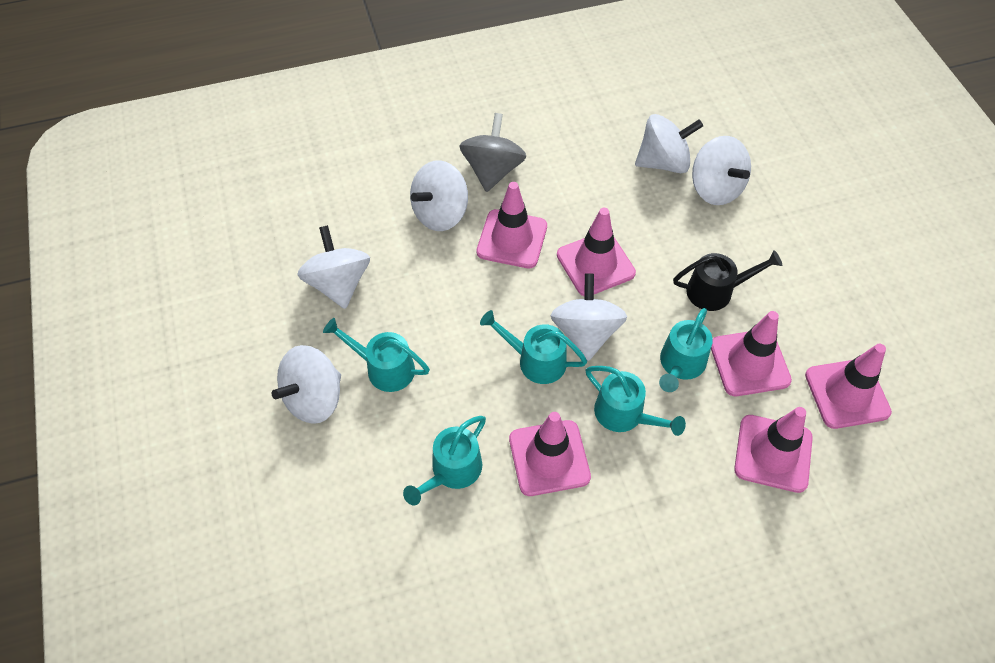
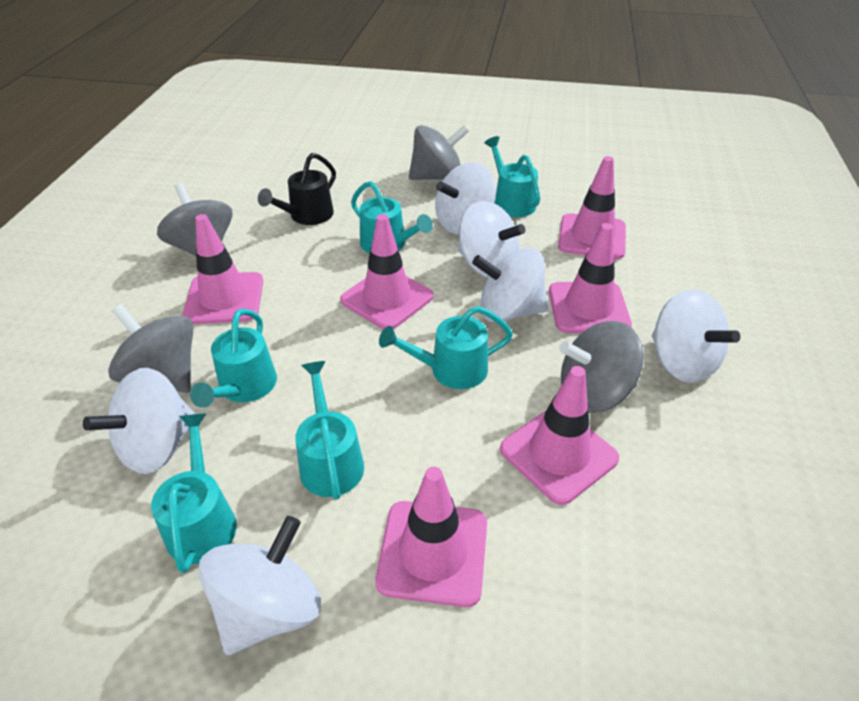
grey spinning top: [459,113,526,192] = 1 -> [108,304,194,393] [157,183,233,256] [409,125,469,180] [559,321,644,413] = 4
turquoise watering can: [323,318,430,392] [403,416,486,505] [480,310,587,384] [586,366,686,436] [659,308,713,392] = 5 -> [151,413,237,573] [190,309,277,408] [296,361,364,500] [351,181,433,254] [379,306,513,389] [484,136,540,217] = 6

